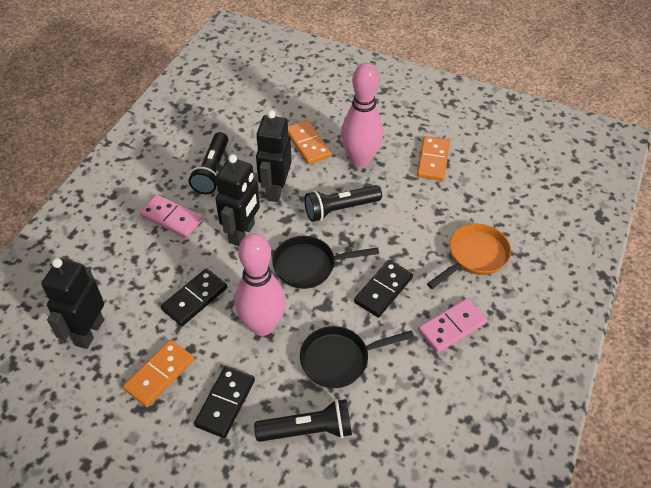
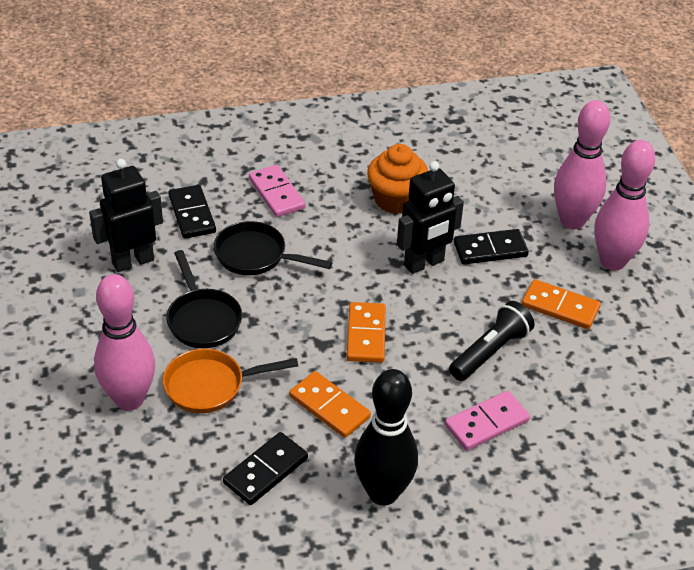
black bowling pin: none = 0 -> [354,369,418,505] = 1
black flashlight: [189,132,228,194] [254,399,352,442] [304,185,382,222] = 3 -> [449,301,534,381] = 1
black robot: [41,258,104,349] [215,154,260,246] [256,110,292,202] = 3 -> [89,159,163,272] [397,161,464,274] = 2
orange cupcake: none = 0 -> [367,144,428,214] = 1
pink bowling pin: [235,234,285,336] [341,63,383,167] = 2 -> [94,274,155,411] [554,100,610,229] [594,140,655,270] = 3

